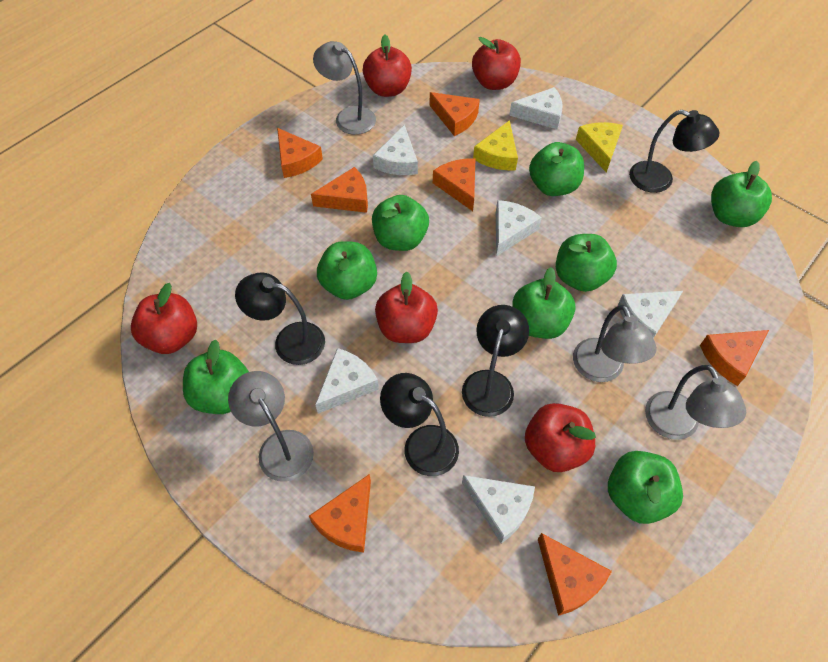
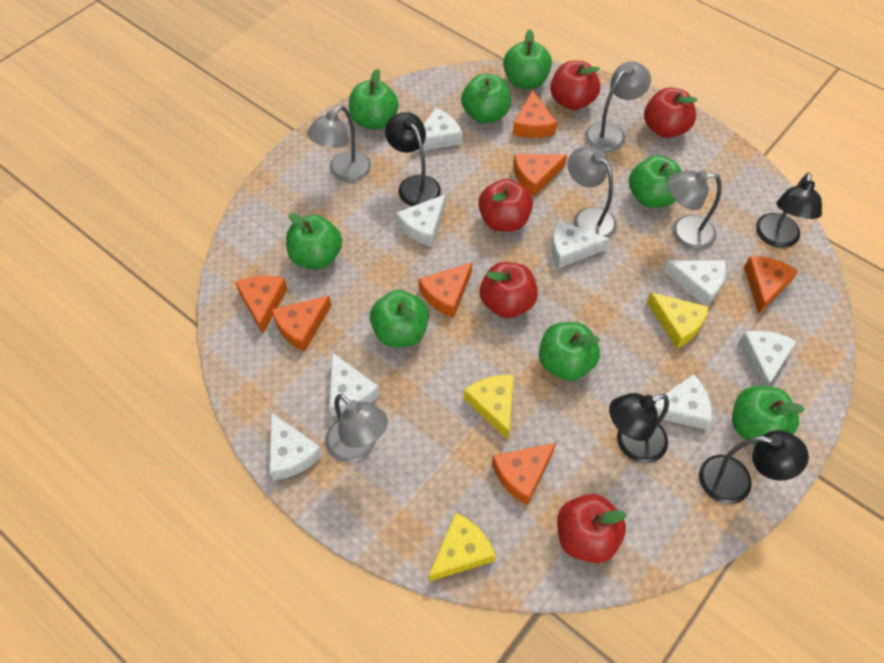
grey lamp: [228,371,314,482] [313,41,376,135] [573,305,657,382] [645,365,746,440] = 4 -> [307,106,371,182] [325,394,388,463] [568,146,617,238] [585,61,651,152] [667,170,722,250] = 5
white cheese: [315,348,379,414] [373,125,418,175] [462,475,535,544] [496,200,542,256] [509,87,563,129] [618,291,683,338] = 6 -> [269,413,323,480] [329,352,380,416] [396,194,446,247] [412,108,462,153] [551,220,610,268] [655,374,712,430] [664,260,726,306] [739,331,797,386] = 8
yellow cheese: [473,120,518,170] [576,122,623,173] = 2 -> [429,512,496,582] [464,375,514,440] [647,293,709,349] = 3

